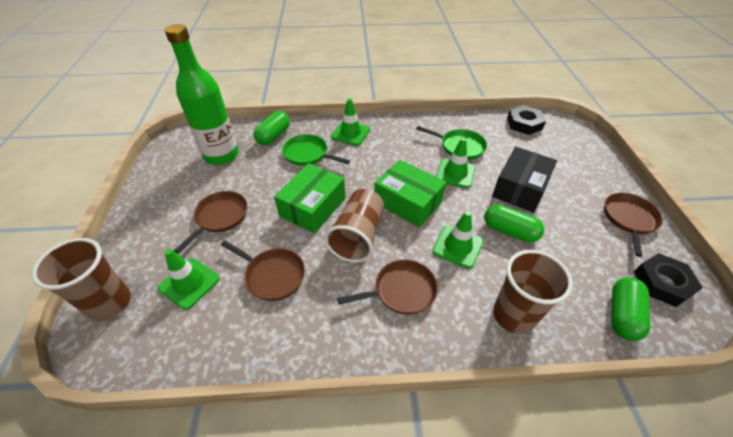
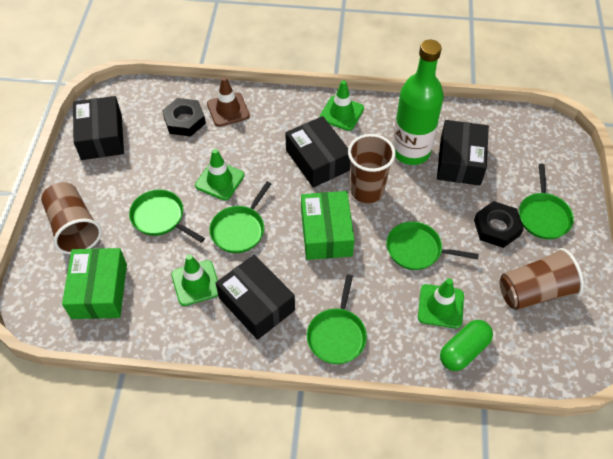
black box: [492,147,557,213] = 1 -> [73,96,124,160] [216,254,295,340] [285,116,351,188] [437,120,489,186] = 4
brown pan: [174,191,247,254] [221,240,305,301] [337,260,438,315] [604,193,663,257] = 4 -> none = 0
brown traffic cone: none = 0 -> [207,77,250,127] = 1
green capsule: [253,111,290,145] [484,204,544,243] [611,277,650,341] = 3 -> [440,320,493,371] = 1
green pan: [282,134,350,166] [416,126,487,160] = 2 -> [129,190,205,243] [209,181,271,253] [307,275,367,364] [386,221,479,270] [519,164,574,239] = 5

